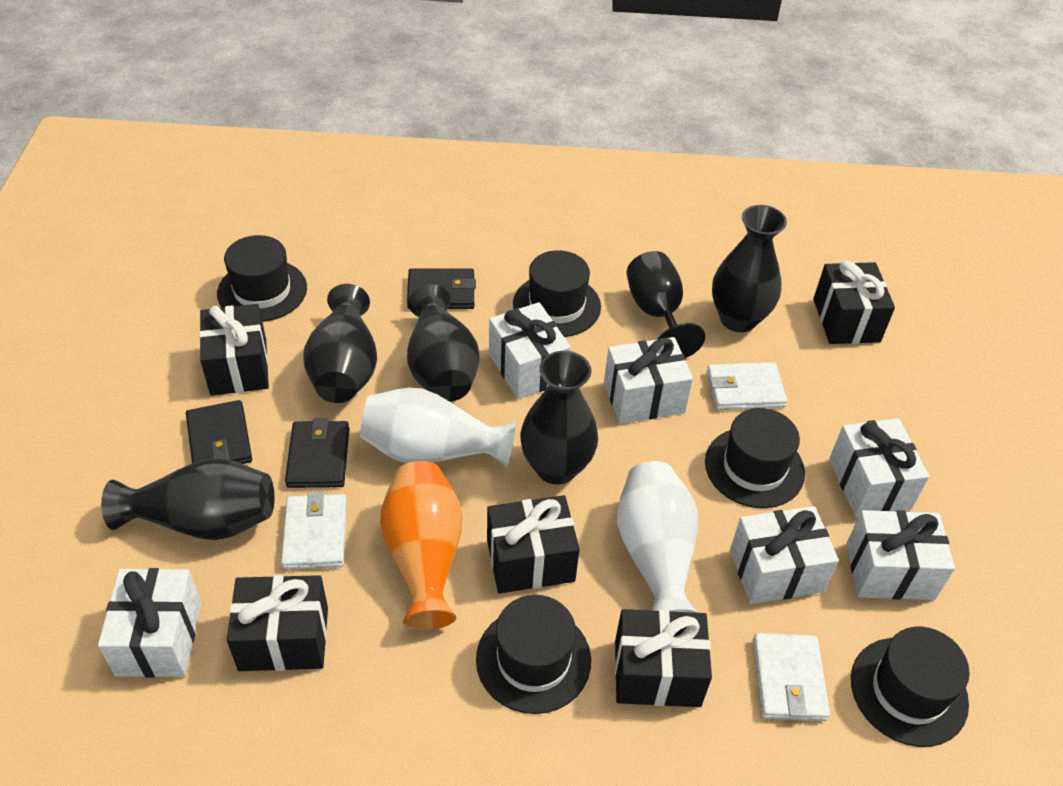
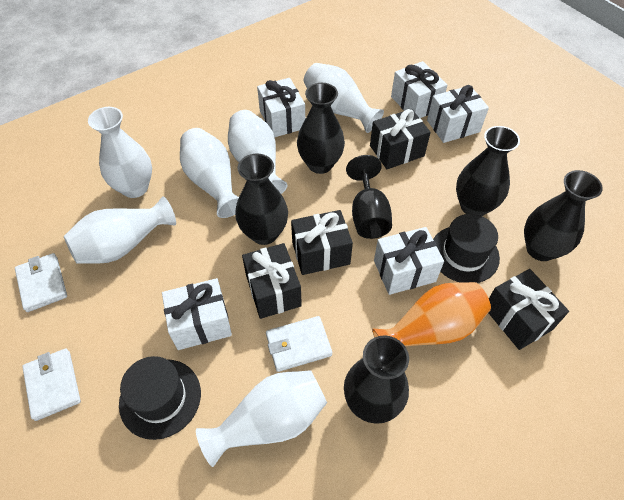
black gift: [199,304,269,396] [227,575,328,671] [487,495,580,594] [615,609,712,707] [813,261,895,344] = 5 -> [242,243,302,319] [291,210,353,275] [370,109,431,169] [489,269,569,350] = 4
black hat: [217,235,307,322] [476,595,591,714] [513,250,601,337] [705,408,805,508] [851,627,970,747] = 5 -> [119,356,201,440] [433,214,500,283] = 2
black wallet: [186,400,252,464] [285,418,349,488] [407,268,476,309] = 3 -> none = 0
white gift: [98,568,201,678] [489,302,571,399] [604,337,693,424] [730,506,839,604] [829,418,929,517] [846,510,955,600] = 6 -> [162,278,232,350] [257,78,305,137] [374,227,444,295] [391,61,447,118] [427,85,489,143] = 5
white vase: [360,387,516,467] [617,461,698,613] = 2 -> [64,196,176,264] [88,107,152,198] [180,128,239,218] [196,370,327,467] [228,110,287,194] [304,63,384,133] = 6

